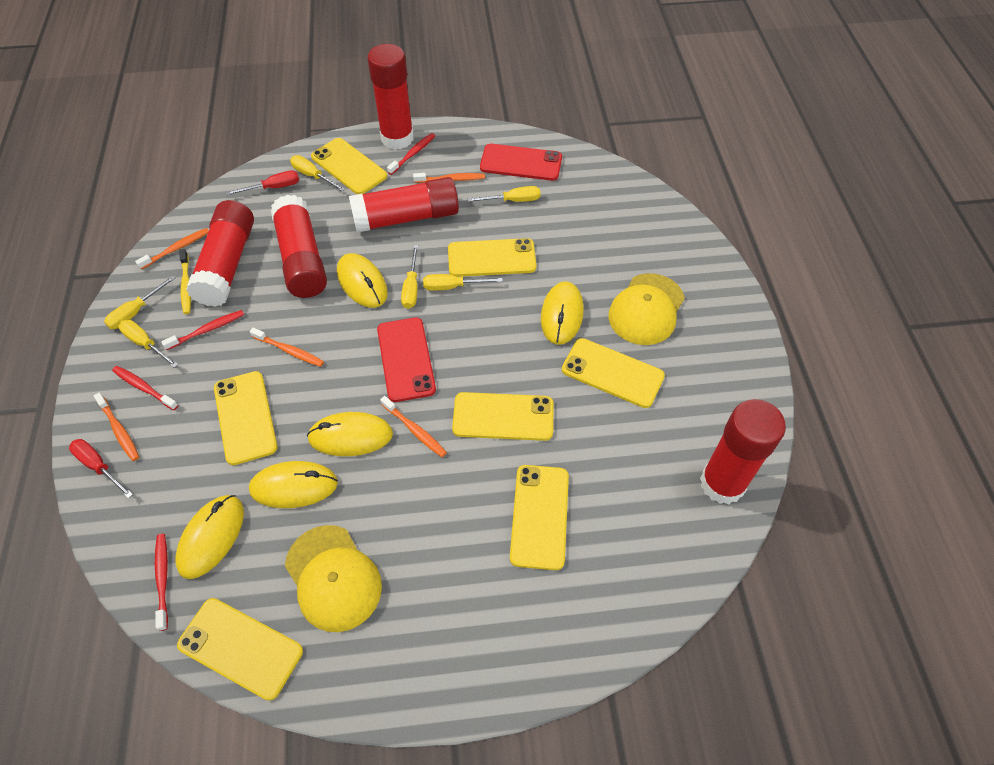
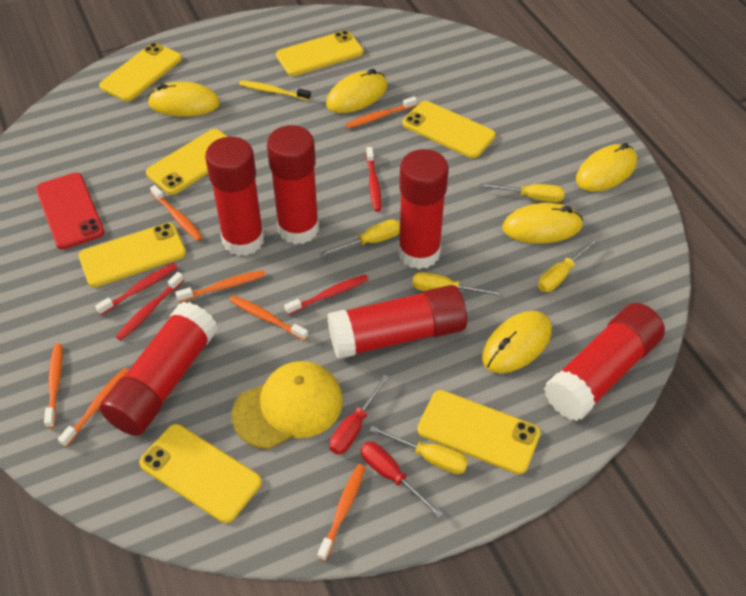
orange toothbrush: [94,392,139,461] [135,228,209,269] [250,328,324,367] [380,396,447,457] [413,173,485,183] = 5 -> [44,344,62,428] [58,368,129,447] [150,185,203,241] [175,270,266,302] [229,295,308,341] [317,464,366,561] [346,96,417,128] = 7
red glue stick: [186,200,254,307] [271,194,327,298] [349,177,459,233] [367,44,414,150] [700,399,786,504] = 5 -> [100,302,218,436] [205,137,264,256] [267,125,319,244] [327,285,467,359] [398,149,449,269] [544,303,665,421] = 6
red phone: [377,317,436,402] [480,144,562,181] = 2 -> [36,173,105,249] = 1
yellow cap: [285,525,382,632] [608,273,685,345] = 2 -> [232,361,343,449] = 1
yellow screwdriver: [104,275,175,329] [119,319,178,368] [290,155,345,192] [401,245,418,309] [423,274,503,291] [468,186,541,202] = 6 -> [320,219,400,257] [369,426,468,474] [412,272,504,296] [480,183,565,202] [538,238,598,292] = 5

